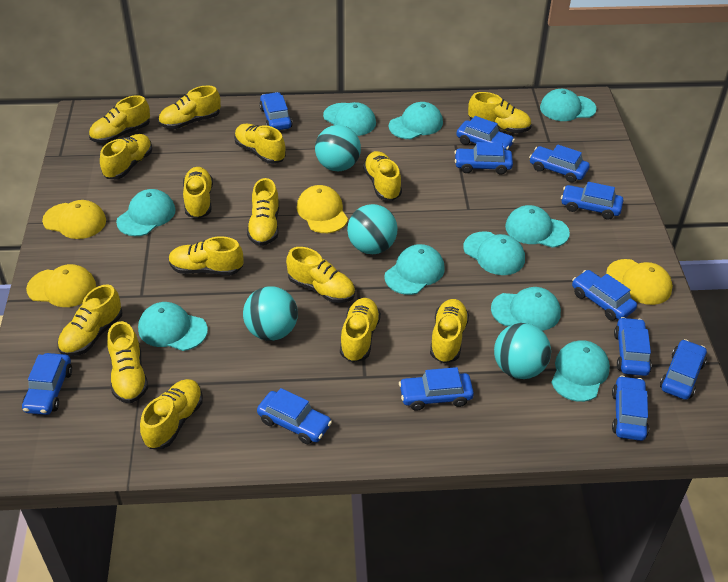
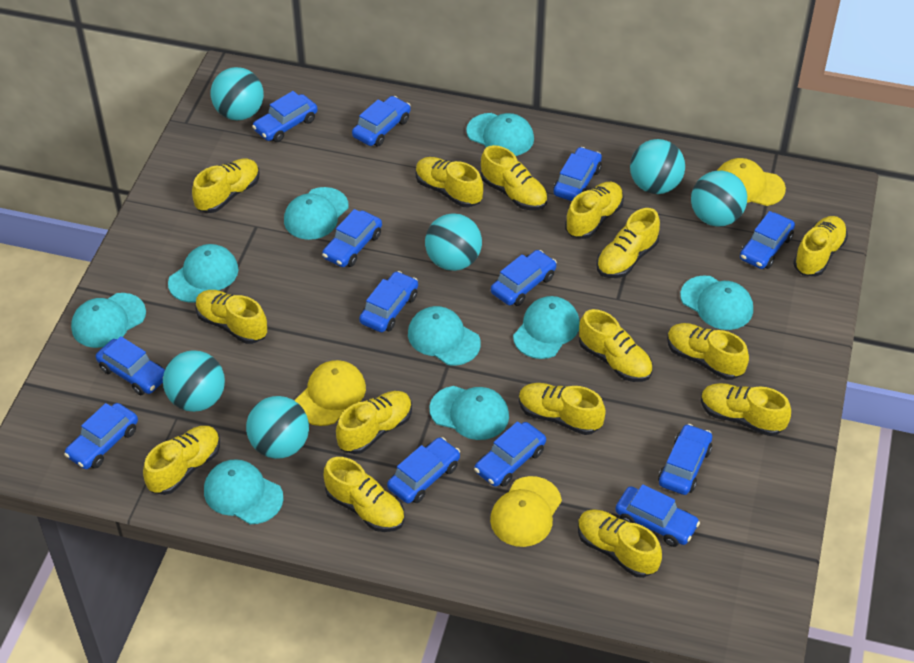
blue car: [22,353,72,415] [257,388,332,444] [259,92,293,130] [399,367,474,411] [454,142,513,175] [456,116,515,150] [529,144,590,183] [561,182,624,220] [572,270,637,321] [612,376,649,441] [614,317,652,376] [660,339,707,400] = 12 -> [64,403,138,469] [96,336,165,395] [252,91,318,142] [322,209,382,267] [352,96,411,146] [359,271,418,332] [387,437,460,503] [474,421,546,487] [491,250,557,306] [553,147,602,201] [615,484,700,547] [658,424,712,495] [740,211,795,269] = 13
turquoise ball: [243,286,298,341] [315,125,361,171] [347,204,398,254] [494,323,551,379] = 4 -> [163,350,225,412] [211,67,264,120] [246,396,309,459] [425,213,482,271] [630,139,685,194] [691,171,747,227] = 6
turquoise cap: [116,189,176,236] [138,302,208,351] [323,102,376,136] [384,244,445,295] [389,102,443,139] [463,231,525,275] [491,287,561,331] [505,205,570,248] [540,89,597,121] [551,340,610,402] = 10 -> [71,293,146,348] [168,244,239,303] [204,459,283,524] [284,187,348,240] [408,306,481,366] [429,386,509,440] [466,113,534,156] [513,296,580,359] [680,275,753,330] = 9
yellow cap: [26,264,96,307] [42,200,106,239] [297,185,348,233] [606,259,673,305] = 4 -> [295,360,366,426] [490,476,562,547] [717,158,786,206] = 3

